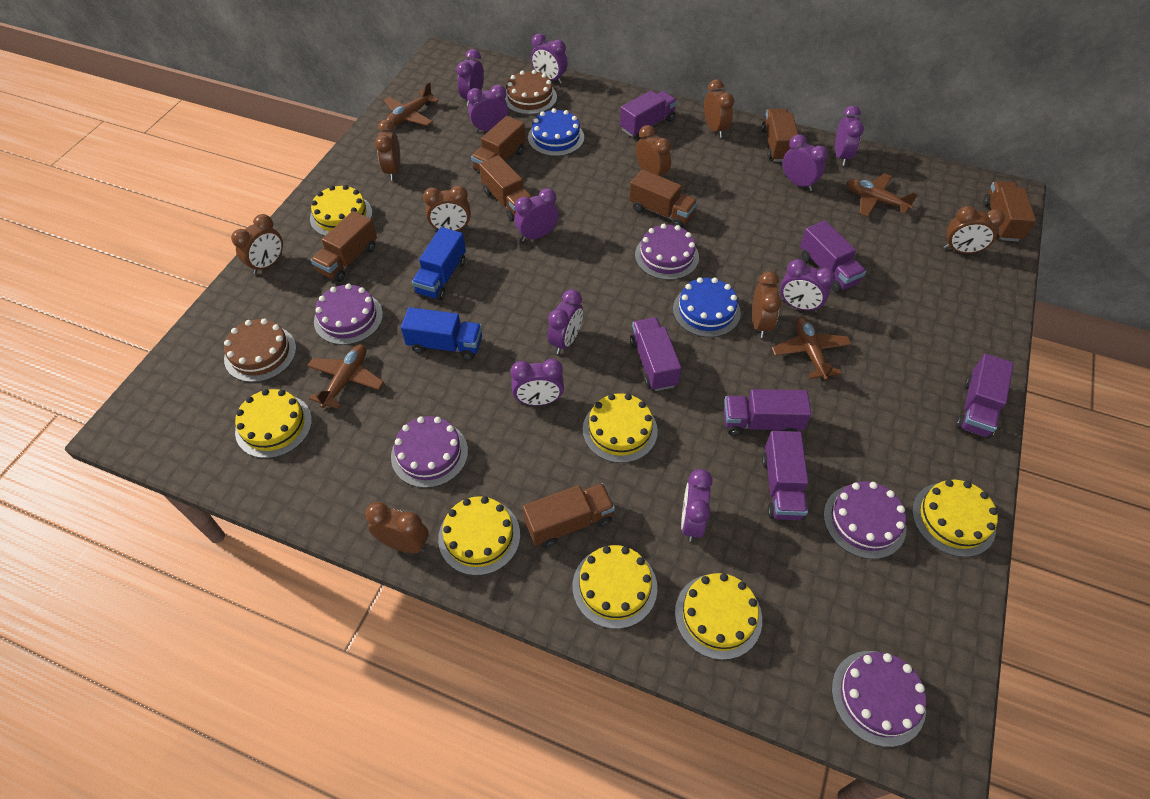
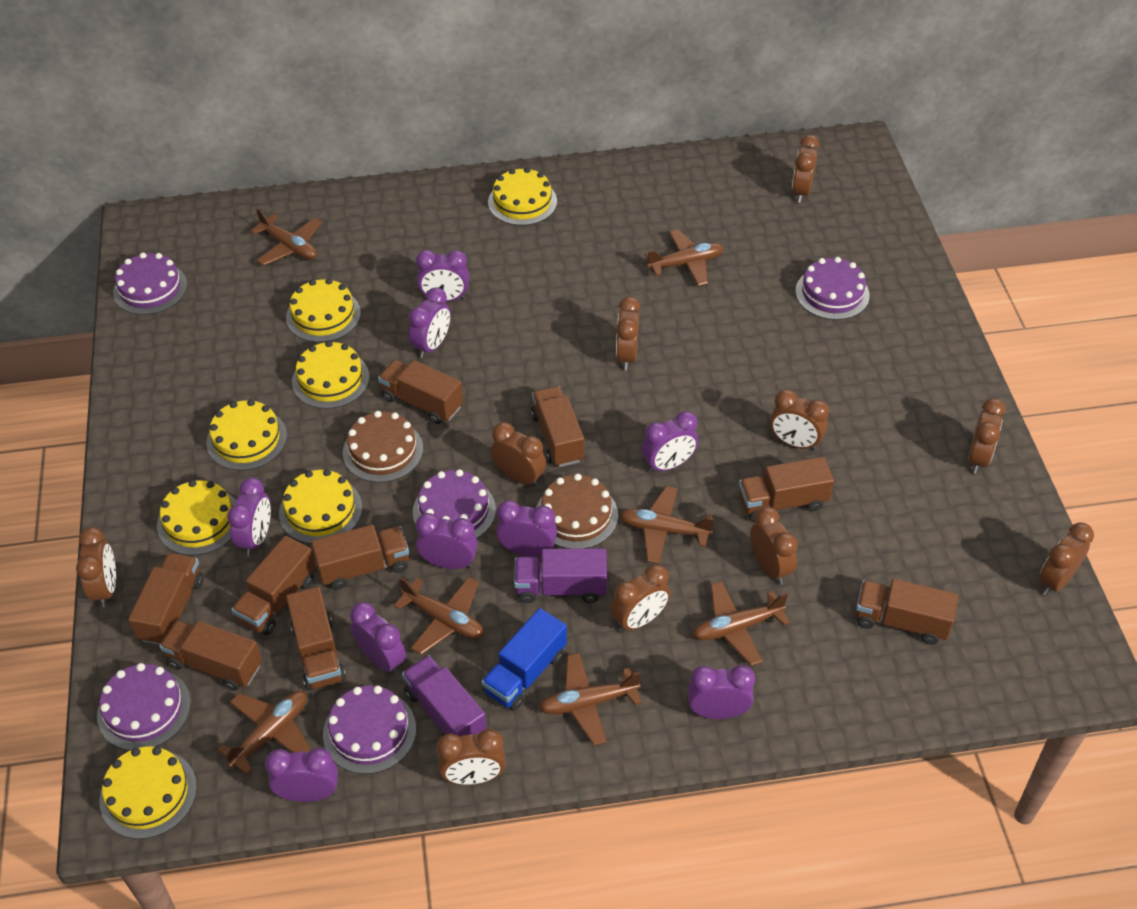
blue cake: [528,108,584,156] [673,277,741,337] = 2 -> none = 0
blue truck: [401,307,482,360] [412,227,466,300] = 2 -> [481,608,567,711] = 1
brown clock: [231,214,283,274] [365,502,429,553] [375,120,400,180] [423,185,471,232] [636,125,671,177] [704,79,734,138] [752,271,782,338] [944,206,1005,254] = 8 -> [76,527,116,607] [437,729,506,785] [491,422,546,487] [611,564,670,632] [616,297,640,370] [750,507,798,585] [770,389,829,450] [792,135,819,203] [968,398,1006,474] [1039,523,1094,596] = 10
brown plane: [307,344,384,409] [384,82,439,126] [772,317,851,380] [846,173,918,217] = 4 -> [217,691,311,775] [250,208,322,266] [394,577,484,655] [539,653,642,745] [619,486,714,564] [645,229,724,286] [693,581,790,666] = 7
brown truck: [311,211,377,282] [471,116,525,171] [479,155,532,221] [523,483,615,548] [629,169,698,228] [762,109,798,162] [983,181,1036,241] = 7 -> [128,553,204,645] [159,620,262,691] [231,536,316,635] [286,587,346,691] [311,525,409,590] [378,360,463,424] [531,386,584,467] [739,457,834,522] [856,579,958,645] = 9
purple clock: [457,49,484,106] [467,85,509,132] [511,359,564,406] [514,188,559,242] [531,33,567,84] [547,289,583,354] [681,469,713,542] [780,259,835,312] [783,134,828,191] [835,105,864,166] = 10 -> [227,477,271,556] [265,748,338,802] [350,602,406,675] [409,287,451,358] [416,250,469,302] [416,513,478,569] [496,500,557,557] [642,411,698,473] [688,665,755,719] = 9
purple truck: [620,90,677,139] [630,317,681,391] [723,389,812,436] [762,431,809,520] [800,220,866,293] [956,354,1014,439] = 6 -> [402,655,487,736] [514,548,607,603] = 2

